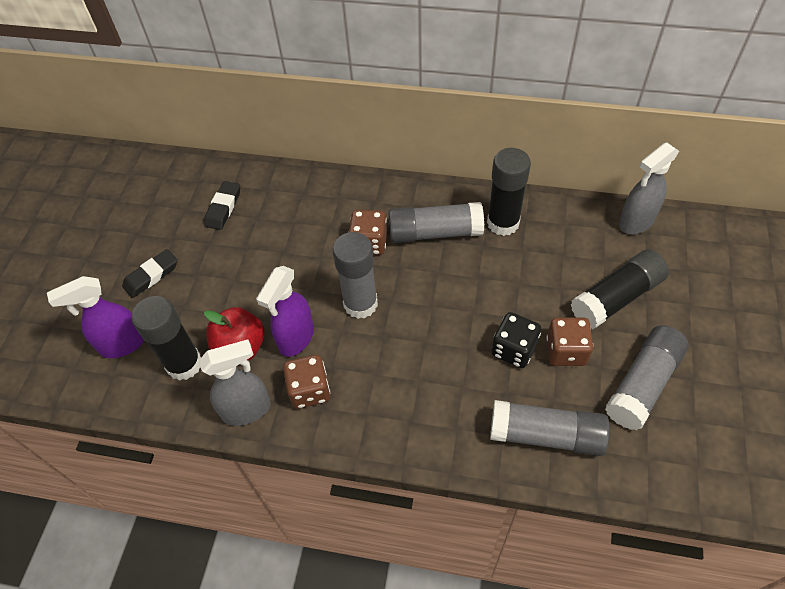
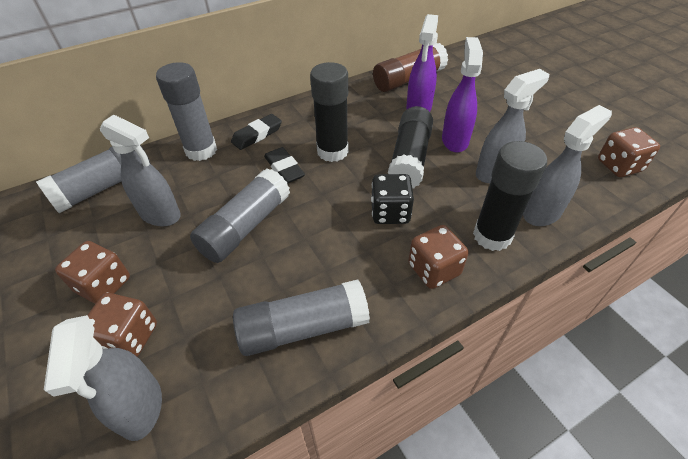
brown dice: [283,355,330,409] [349,210,387,255] [546,317,594,366] = 3 -> [55,241,130,304] [88,293,157,357] [408,225,469,289] [598,127,660,177] = 4
brown glue stick: none = 0 -> [373,43,448,92] = 1
grey spray bottle: [199,339,271,426] [619,142,679,234] = 2 -> [44,315,162,441] [100,114,181,227] [476,69,549,183] [523,105,612,226] = 4
red apple: [204,307,265,361] = 1 -> none = 0

